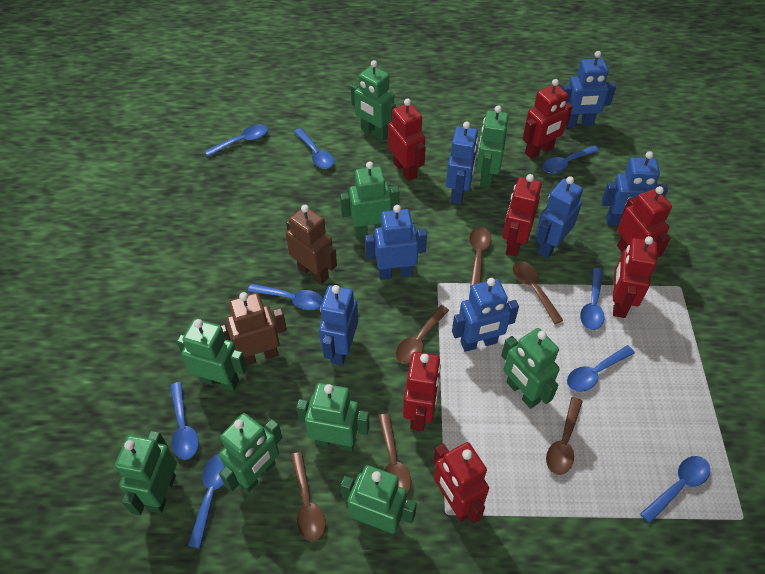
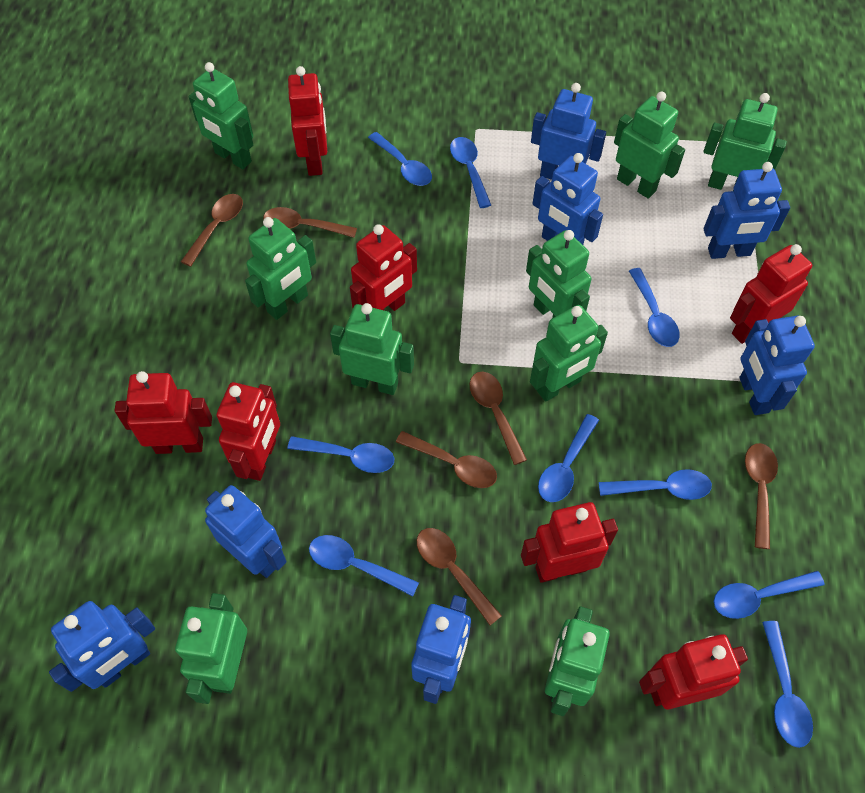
brown robot: [221,292,287,366] [286,205,337,285] = 2 -> none = 0

